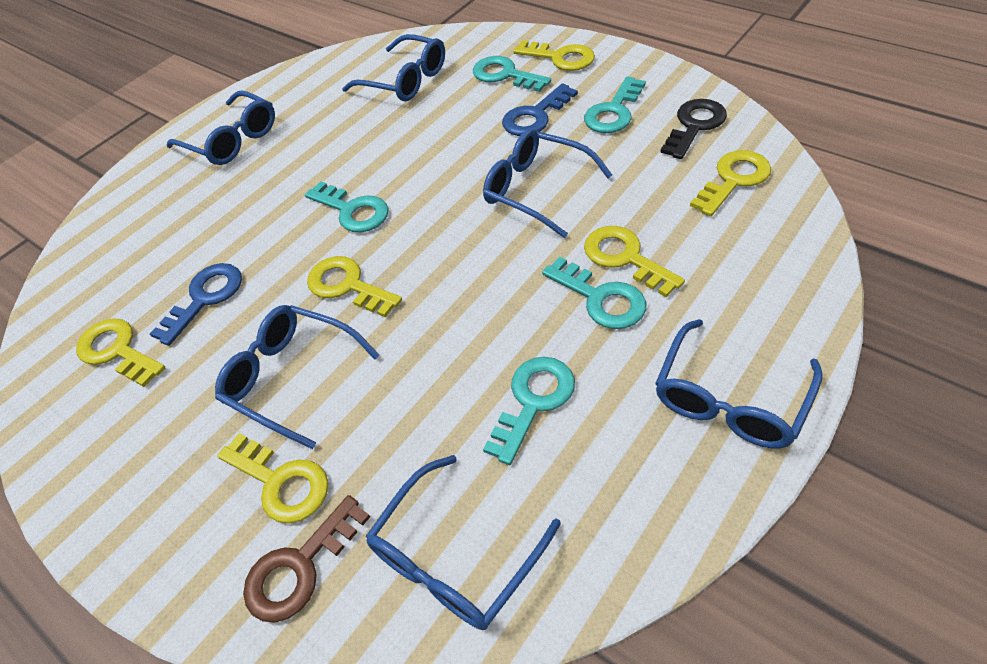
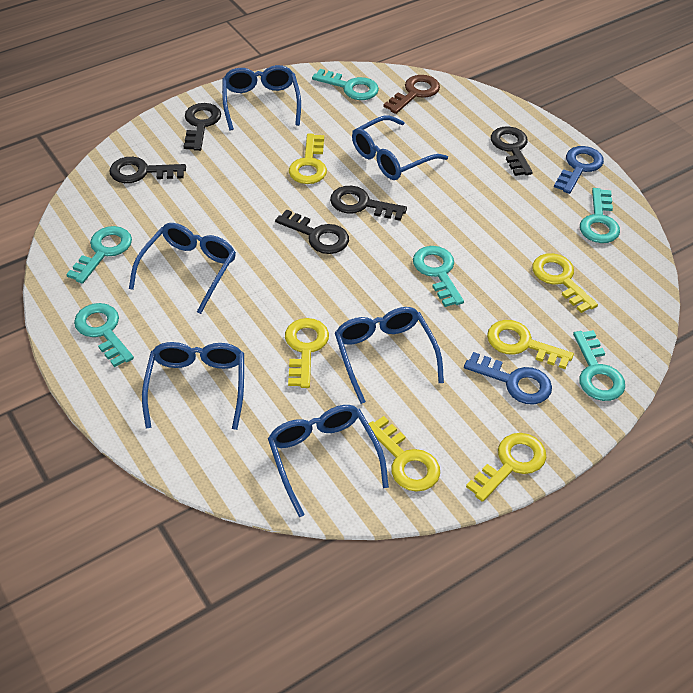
black key: [660,99,727,159] = 1 -> [109,157,186,183] [184,103,221,151] [275,209,349,254] [330,186,407,221] [491,126,533,176] = 5
turquoise key: [305,181,389,232] [473,56,551,92] [483,357,575,465] [542,257,646,329] [584,76,646,133] = 5 -> [67,226,132,284] [74,303,134,367] [312,69,379,100] [413,246,464,307] [573,330,625,401] [580,188,620,243] = 6

